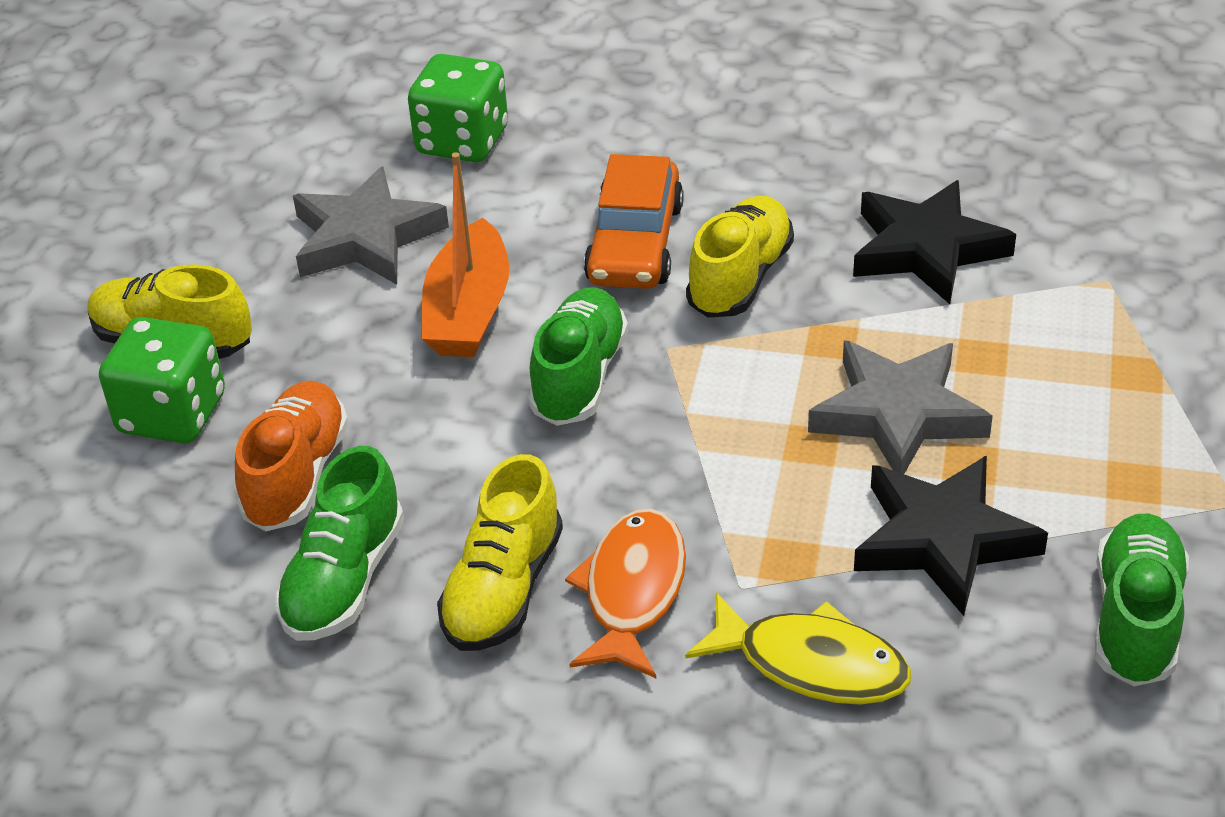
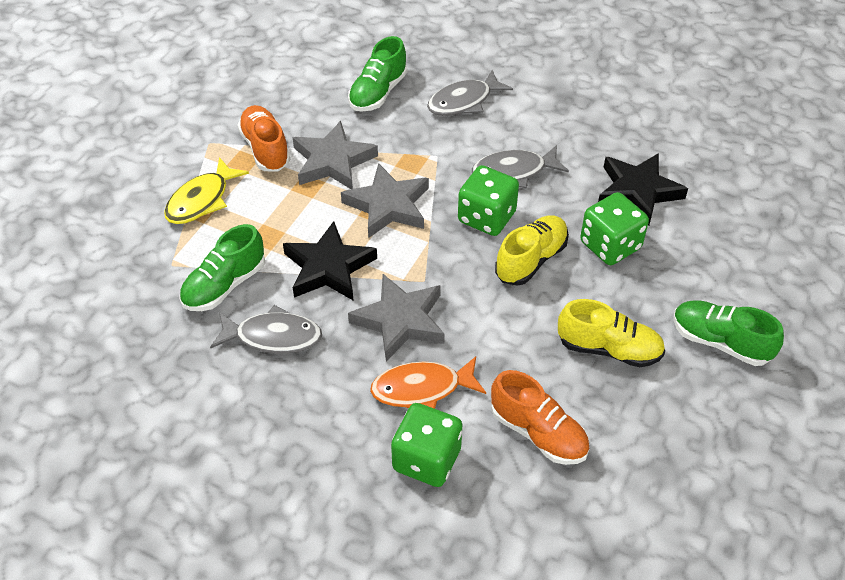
green dice: [99,317,225,443] [408,54,508,162] = 2 -> [391,403,463,487] [458,165,519,236] [580,192,649,265] = 3
grey fish: none = 0 -> [210,305,322,354] [427,70,513,116] [472,145,569,189] = 3
grey star: [293,167,449,285] [808,340,993,474] = 2 -> [293,121,378,189] [341,163,429,238] [348,274,445,362] = 3
orange boat: [421,152,509,357] = 1 -> none = 0
orange car: [584,154,684,289] = 1 -> none = 0
orange shoe: [235,381,349,531] = 1 -> [237,105,290,172] [491,370,590,465] = 2
yellow shoe: [88,264,252,359] [437,454,563,651] [686,196,794,318] = 3 -> [495,215,569,286] [558,299,665,367] = 2

